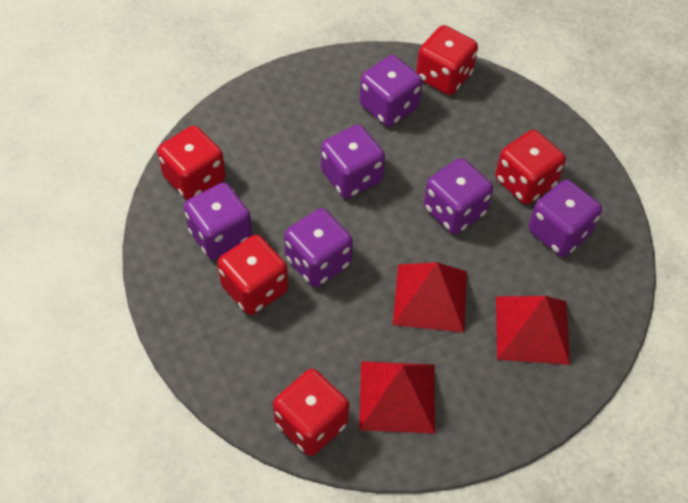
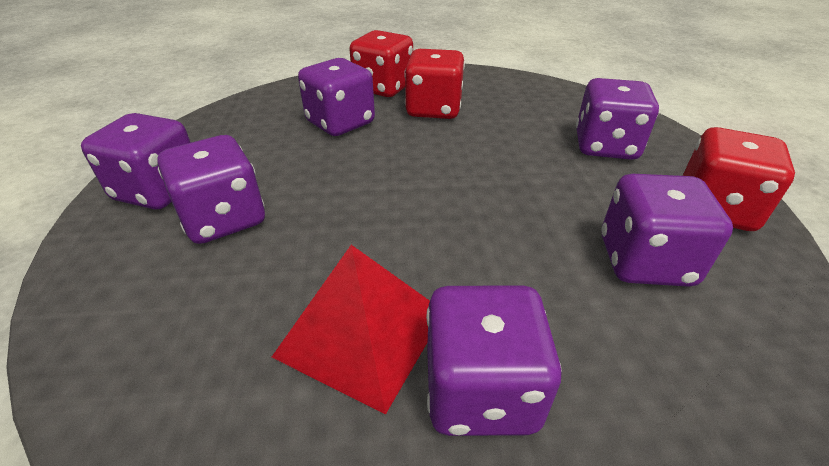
red dice: [158,126,226,200] [217,235,288,315] [273,369,349,456] [416,25,478,95] [495,130,566,204] = 5 -> [349,30,413,97] [404,49,465,119] [683,127,795,231] = 3
red pyramid: [359,361,435,434] [393,262,467,332] [496,296,570,365] = 3 -> [272,245,430,414] = 1

